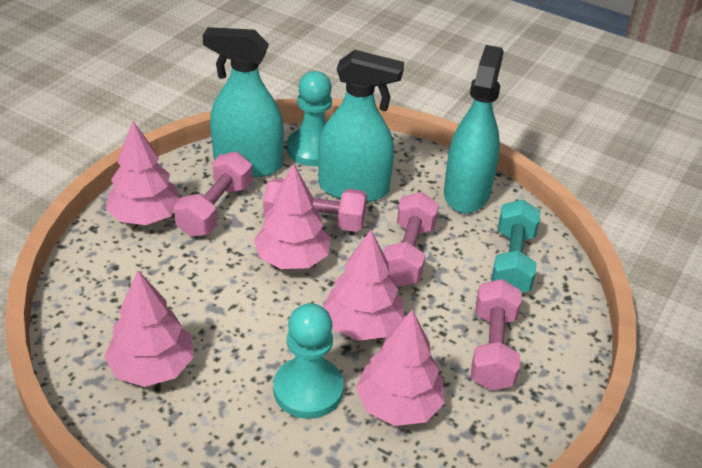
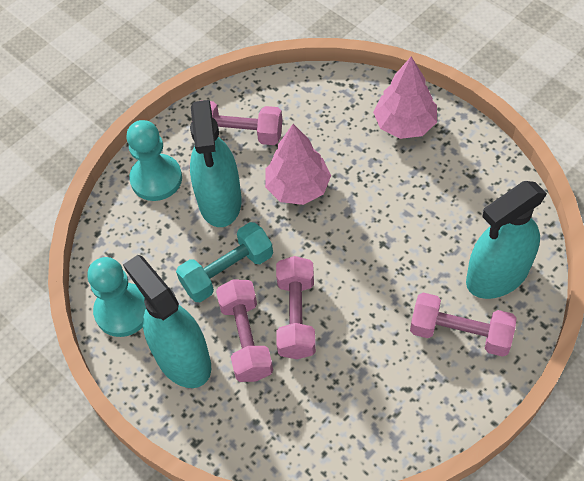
pink tree: [104,270,194,387] [106,121,181,225] [254,163,331,269] [323,230,404,341] [356,310,445,426] = 5 -> [265,124,331,205] [373,56,437,139] = 2

